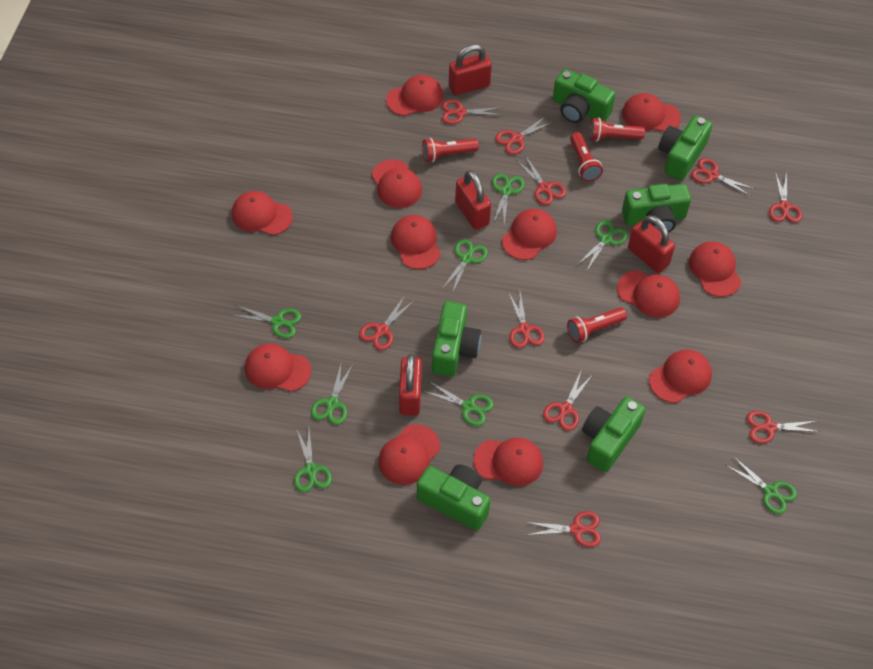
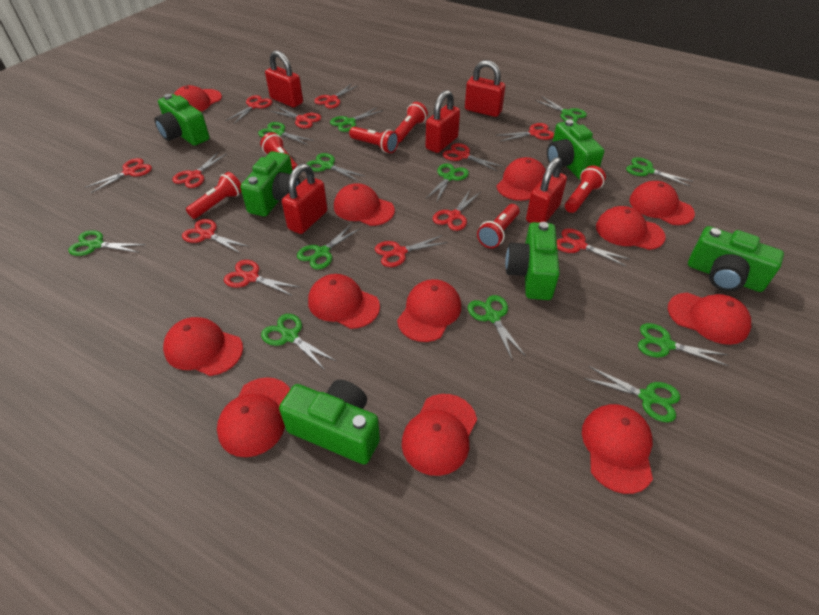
green scissors: [231,305,301,339] [294,428,332,492] [311,361,353,425] [422,381,494,426] [441,239,488,294] [492,173,525,224] [576,220,628,272] [725,456,797,514] = 8 -> [68,230,145,256] [258,122,314,145] [261,314,336,370] [297,224,361,270] [307,153,364,181] [330,108,383,132] [426,163,469,203] [468,295,526,359] [535,97,587,122] [584,366,680,422] [626,157,693,186] [638,323,729,366] = 12
red flashlight: [422,138,479,162] [567,307,627,343] [570,132,603,182] [589,117,645,142] = 4 -> [186,172,241,219] [260,132,298,170] [349,127,399,153] [394,102,428,143] [477,204,520,248] [565,165,606,213] = 6
red padlock: [399,354,422,416] [449,44,492,95] [455,170,491,230] [628,215,675,273] = 4 -> [265,51,303,107] [282,164,328,234] [426,90,460,153] [465,60,505,117] [526,157,567,223] = 5
red scissors: [359,295,415,350] [441,100,503,124] [495,116,553,154] [508,292,545,348] [516,155,566,205] [525,511,601,547] [543,369,592,431] [691,158,755,196] [746,411,820,444] [769,172,802,223] = 10 -> [85,158,152,193] [173,152,226,188] [182,219,249,254] [224,260,299,296] [226,95,272,124] [270,106,321,128] [314,83,359,109] [375,235,448,267] [433,190,481,231] [443,143,503,171] [496,123,554,141] [557,228,629,266] = 12

